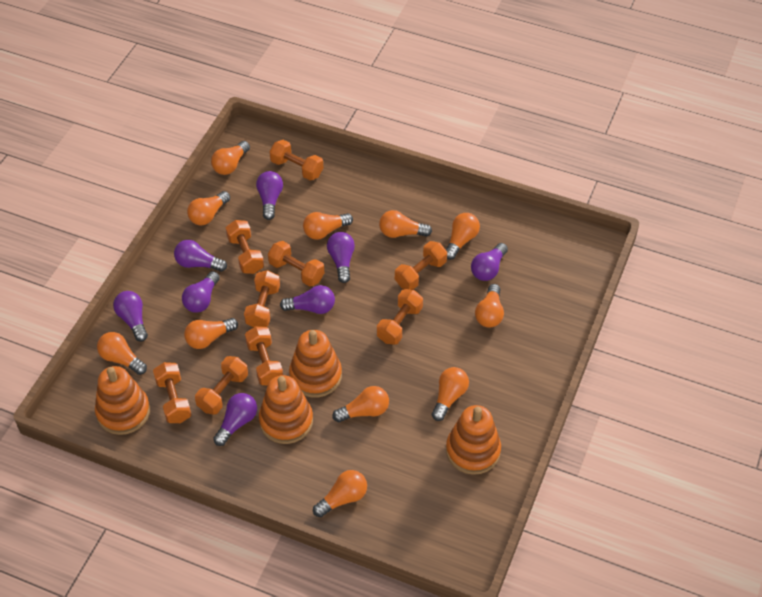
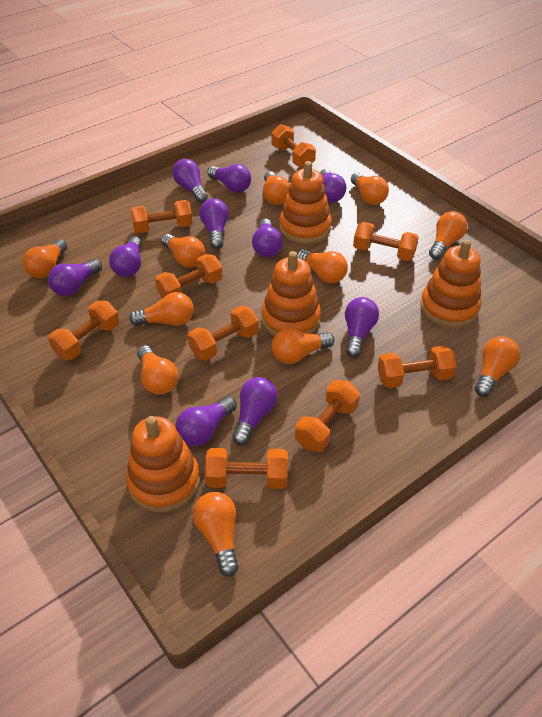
purple light bulb: [113,291,148,342] [174,240,227,272] [182,271,220,313] [213,393,257,446] [256,171,283,220] [280,285,335,314] [327,232,355,283] [471,243,508,281] = 8 -> [48,259,102,296] [109,236,142,277] [172,159,208,203] [175,396,237,446] [199,198,229,249] [207,164,251,193] [233,377,278,446] [252,219,283,257] [320,169,347,202] [345,297,379,357] = 10

